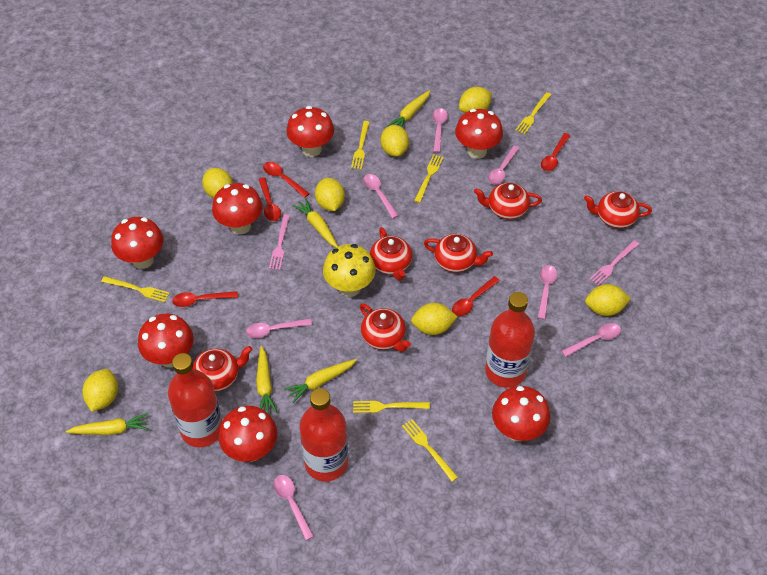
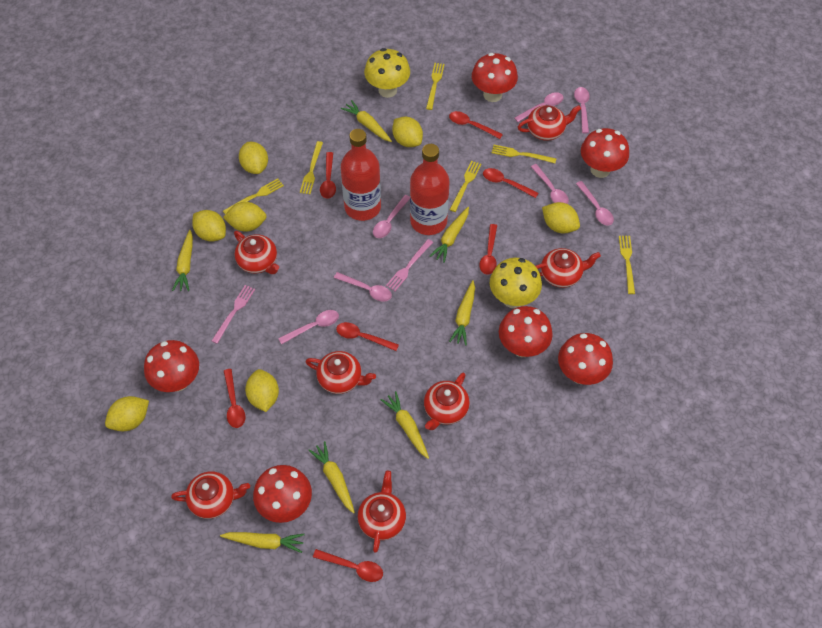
red bottle: [168,353,222,447] [300,388,348,481] [485,292,535,388] = 3 -> [341,129,381,221] [410,144,449,235] = 2
red mushroom: [111,217,163,269] [138,314,194,368] [212,183,263,235] [218,406,277,462] [286,106,334,157] [455,109,503,159] [492,386,550,441] = 7 -> [144,340,199,392] [253,465,312,523] [472,53,518,102] [499,306,553,357] [558,333,613,385] [581,128,629,178] = 6
red spoon: [172,291,238,307] [258,177,281,221] [263,162,310,198] [452,276,500,316] [541,133,570,171] = 5 -> [224,369,245,428] [313,549,383,582] [320,152,336,199] [336,322,399,351] [449,111,503,139] [480,224,497,275] [483,168,538,198] = 7
red teapot: [193,346,252,392] [360,303,411,352] [370,227,412,281] [424,234,493,272] [474,183,542,219] [584,191,652,228] = 6 -> [171,471,250,519] [234,231,279,274] [306,351,376,394] [358,471,406,553] [424,372,470,430] [518,105,581,141] [536,248,601,288] = 7
yellow carrot: [66,413,149,435] [256,346,278,414] [284,359,357,403] [292,198,338,247] [387,90,430,127] = 5 -> [172,230,193,291] [220,532,305,553] [309,441,355,514] [341,100,392,142] [381,391,429,459] [430,207,469,263] [449,280,475,345] = 7
yellow mushroom: [323,244,376,297] = 1 -> [364,48,410,98] [490,258,542,308] = 2

